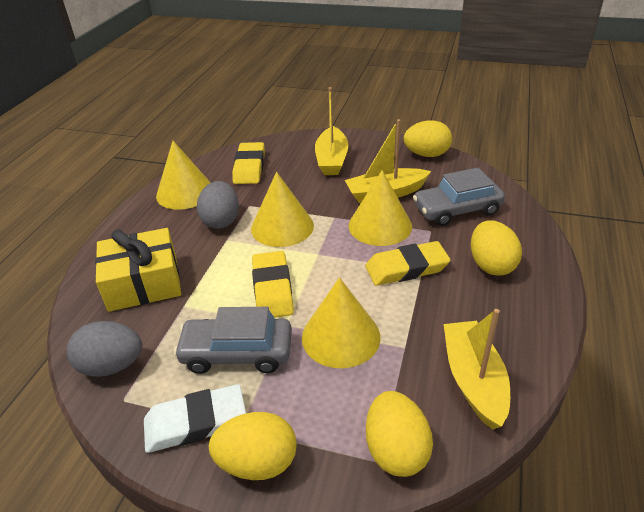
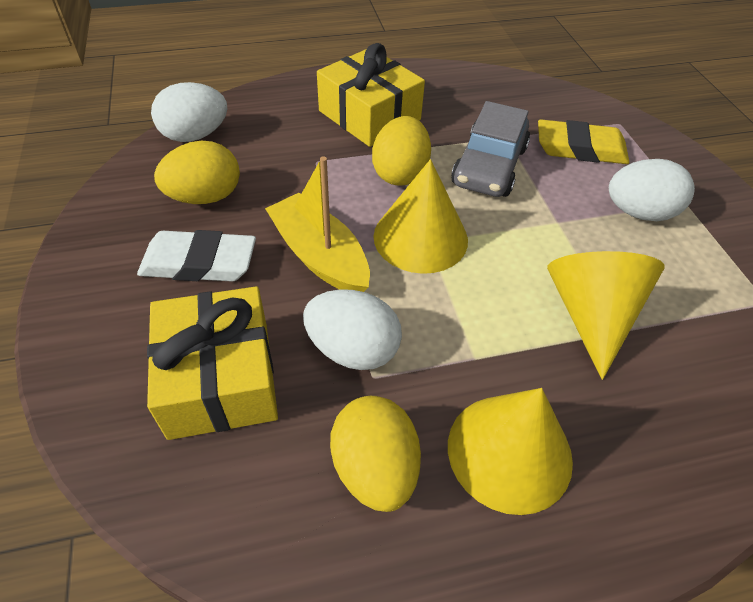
grey car: [174,307,292,374] [413,168,505,226] = 2 -> [451,101,530,197] = 1
grey egg: [67,321,142,377] [197,181,239,229] = 2 -> none = 0
white egg: none = 0 -> [151,82,228,142] [303,289,402,370] [609,159,695,221] = 3
yellow boat: [315,87,349,175] [345,119,431,203] [444,309,510,430] = 3 -> [265,156,370,292] = 1
yellow cone: [156,141,211,210] [251,172,314,247] [302,278,380,368] [349,170,412,246] = 4 -> [373,159,468,274] [448,388,573,515] [547,251,665,380] = 3
yellow egg: [209,412,297,480] [366,391,433,477] [404,120,452,157] [471,221,522,276] = 4 -> [154,141,240,204] [330,396,421,512] [372,116,431,186] = 3
yellow eraser: [232,142,265,184] [252,251,294,318] [365,241,450,286] = 3 -> [538,119,629,164] = 1
yellow gift: [95,228,181,312] = 1 -> [147,286,278,440] [317,43,425,147] = 2

